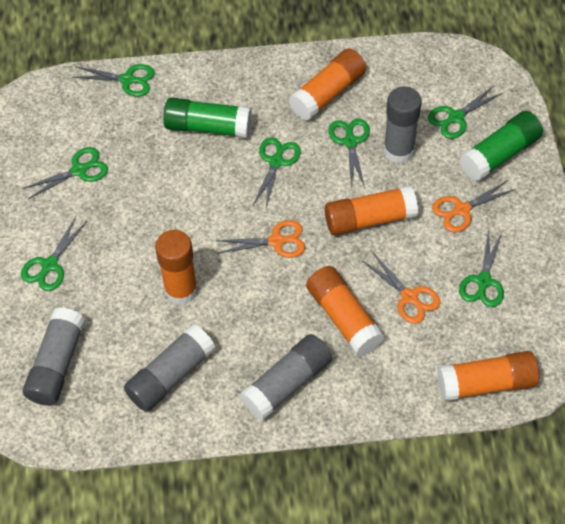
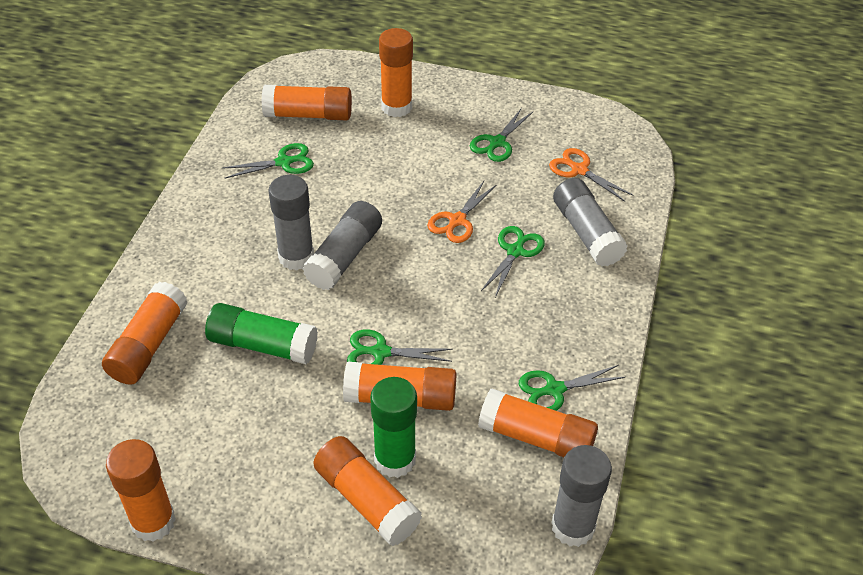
green scissors: [21,217,88,291] [23,147,108,199] [73,64,155,97] [253,137,301,208] [328,119,370,189] [428,85,502,139] [459,229,504,307] = 7 -> [222,143,314,178] [347,329,453,365] [470,108,533,162] [481,226,545,297] [519,365,626,411] = 5
orange glue stick: [155,230,198,305] [289,49,366,121] [306,266,385,356] [325,185,418,235] [437,351,539,401] = 5 -> [102,282,188,385] [106,439,176,542] [262,85,352,121] [313,436,422,546] [343,362,457,411] [379,28,413,117] [478,389,598,457] = 7
orange scissors: [216,220,305,258] [363,252,440,324] [432,180,516,232] = 3 -> [427,181,496,243] [549,148,634,202] = 2

